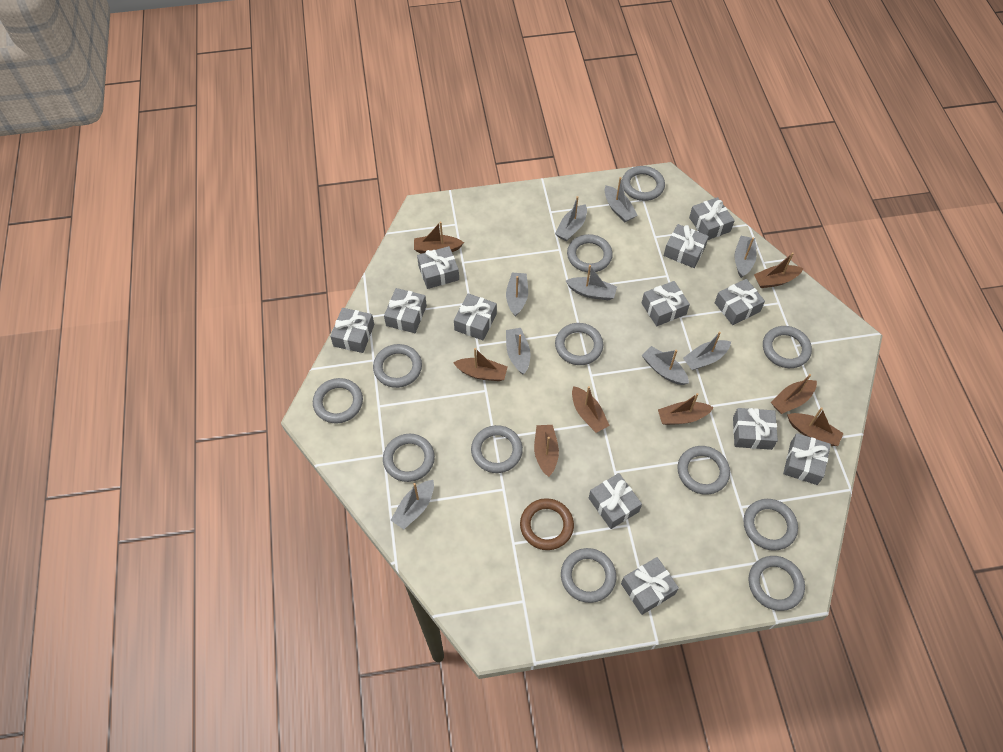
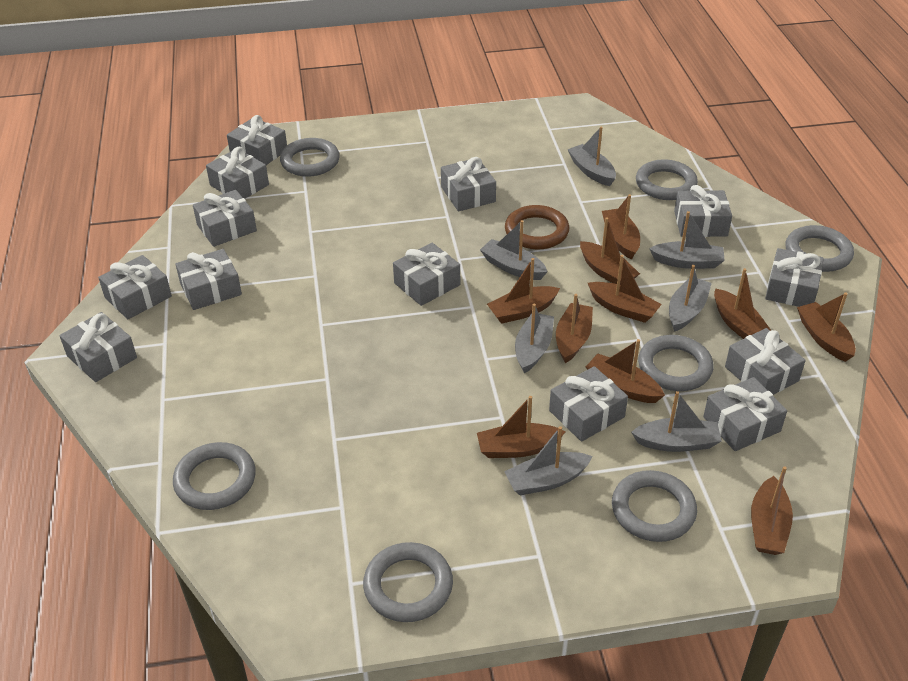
brown boat: [414,221,464,253] [453,348,508,381] [534,425,559,477] [572,386,610,433] [658,393,714,425] [754,252,804,288] [771,374,817,414] [787,407,844,446] = 8 -> [477,396,565,458] [487,258,560,324] [556,294,593,363] [580,217,640,284] [586,339,665,403] [588,255,662,323] [602,194,640,259] [714,268,771,339] [751,466,793,555] [797,293,856,362] = 10
grey boat: [391,480,434,529] [506,273,528,317] [506,328,531,374] [555,196,587,241] [566,265,617,300] [605,177,638,222] [642,346,689,385] [683,332,731,370] [735,236,757,278] = 9 -> [480,220,548,280] [504,426,593,495] [515,304,554,373] [567,126,616,186] [631,391,722,452] [649,211,725,269] [669,265,712,332] = 7
grey gift: [330,308,374,353] [384,288,427,333] [417,246,459,289] [454,293,497,340] [589,473,642,529] [621,557,679,615] [642,281,690,326] [664,224,709,268] [689,197,735,240] [715,279,765,325] [733,408,778,450] [783,433,831,485] = 12 -> [59,312,137,382] [98,255,172,319] [175,249,242,310] [193,190,257,247] [206,147,269,199] [227,115,287,165] [393,243,460,306] [441,157,496,211] [549,366,628,442] [674,185,732,237] [703,377,787,451] [725,328,806,395] [765,248,824,307] = 13
grey ring: [313,378,363,423] [373,344,422,388] [383,434,435,482] [471,425,523,473] [555,323,603,365] [561,548,616,603] [567,234,613,273] [622,166,665,201] [677,446,730,495] [743,499,798,551] [748,556,805,611] [763,326,812,368] = 12 -> [173,442,256,510] [280,138,340,177] [363,542,453,622] [612,470,697,542] [636,159,698,200] [638,335,713,391] [786,225,854,272] = 7

